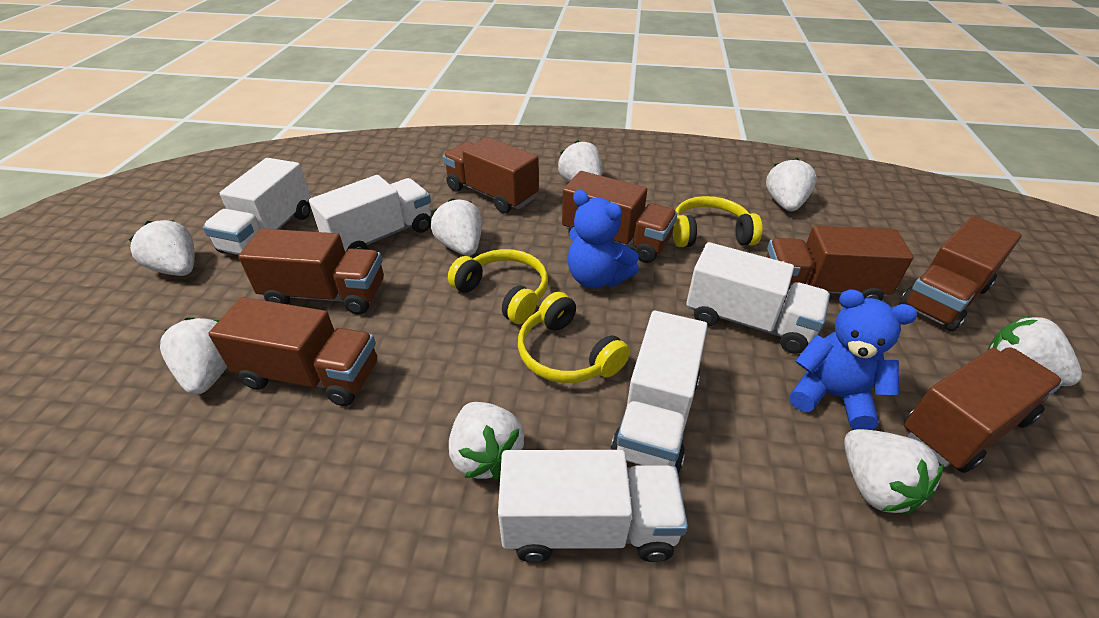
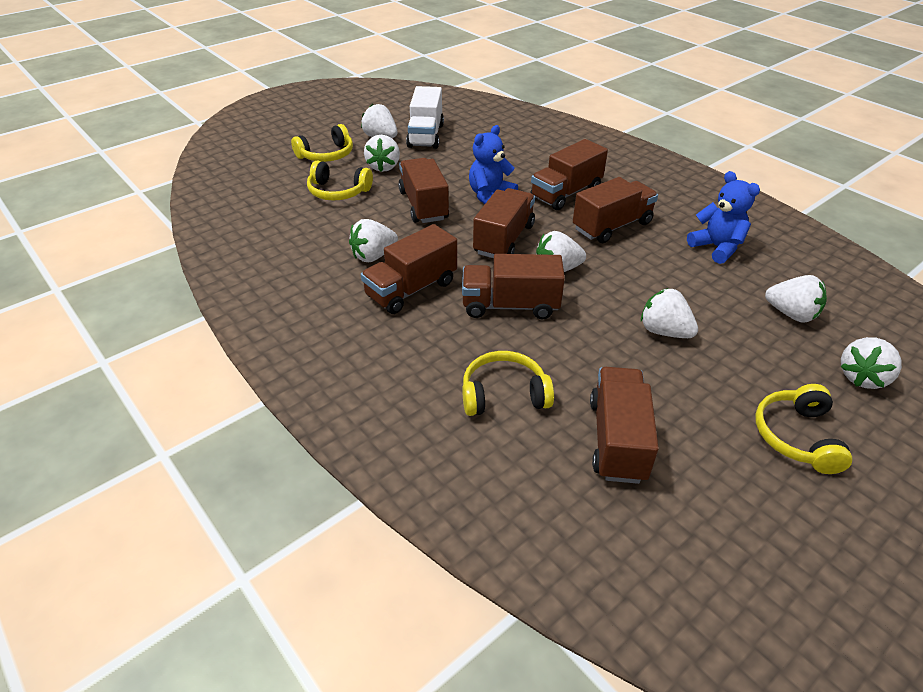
white strawberry: [129,220,195,276] [160,317,227,395] [431,198,482,256] [449,402,524,480] [558,140,602,182] [766,158,817,211] [844,429,944,515] [987,315,1082,386] = 8 -> [349,219,398,262] [361,104,397,138] [364,135,400,172] [536,231,586,272] [641,288,698,338] [765,275,827,323] [840,337,902,389] = 7
white truck: [203,158,311,255] [309,175,431,252] [498,450,688,563] [611,311,707,473] [686,242,830,354] = 5 -> [406,86,444,149] = 1
yellow headphones: [448,249,548,324] [518,292,630,383] [673,196,762,247] = 3 -> [291,124,353,162] [307,161,373,201] [462,351,554,416] [755,384,853,474] = 4

